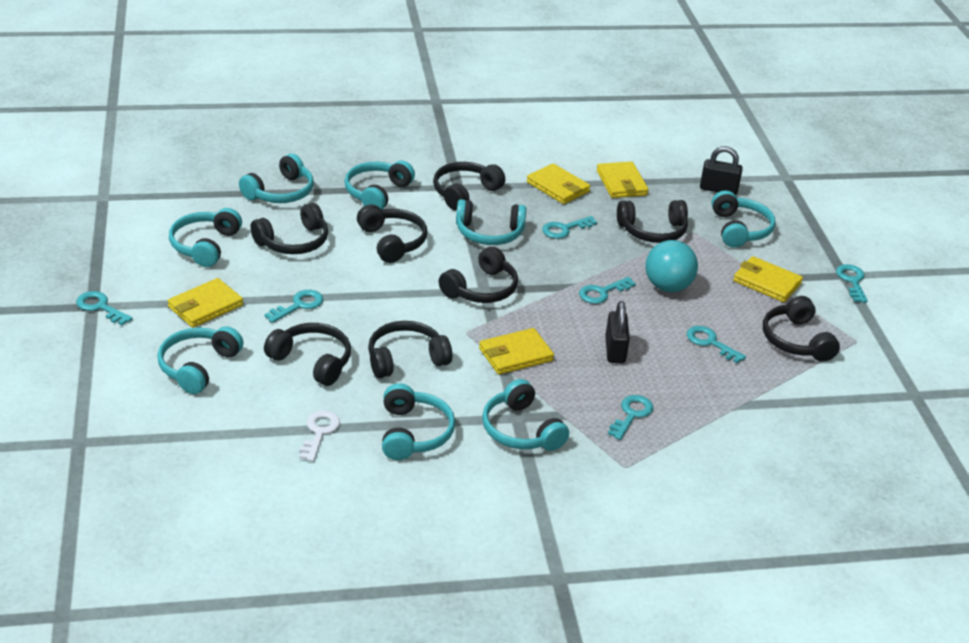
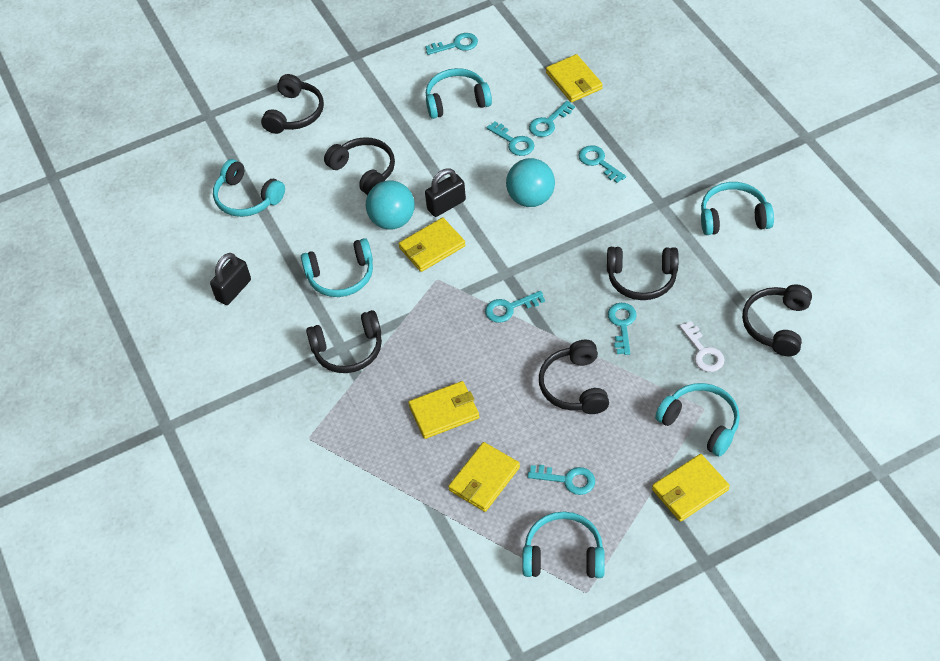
black headphones: [250,203,328,254] [264,323,351,386] [357,205,427,263] [368,321,452,378] [433,162,505,211] [439,246,518,303] [617,200,688,243] [763,296,840,362] = 8 -> [261,74,324,134] [306,310,382,373] [324,137,395,195] [539,340,609,414] [607,247,679,300] [742,284,812,356] = 6
turquoise ball: [645,240,698,292] = 1 -> [366,180,415,230] [506,158,555,207] = 2
turquoise headphones: [158,326,243,394] [169,208,242,267] [239,154,314,203] [345,161,415,210] [382,383,455,460] [456,199,526,245] [482,379,569,451] [712,190,776,248] = 8 -> [213,159,285,217] [301,238,373,297] [426,68,492,119] [522,512,605,578] [655,383,740,457] [701,182,774,235] = 6

